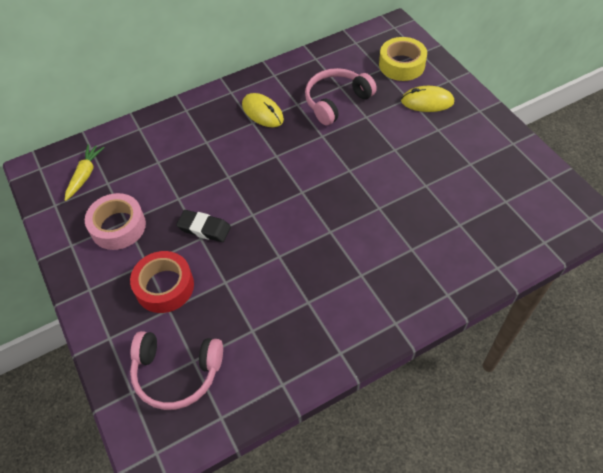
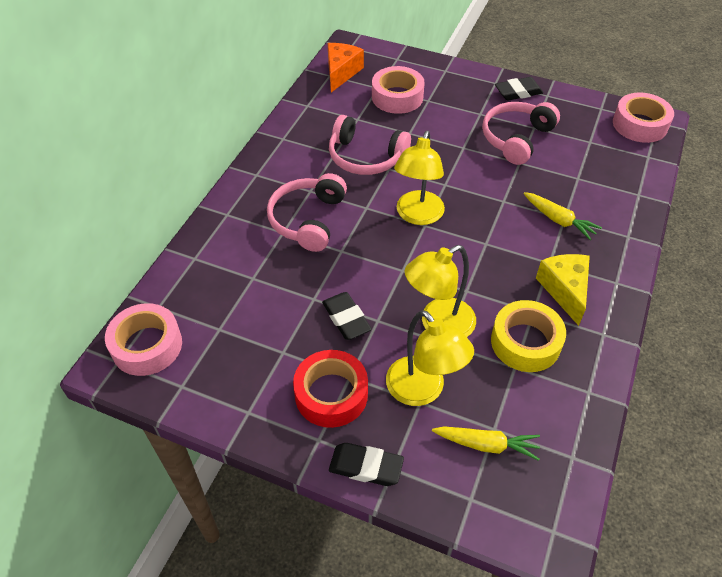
black eraser: [176,210,231,242] = 1 -> [322,292,372,340] [329,443,404,486] [495,77,543,100] = 3
orange cheese: none = 0 -> [328,43,364,92] = 1
pink headphones: [130,331,223,410] [305,68,377,125] = 2 -> [267,173,347,252] [329,115,411,175] [482,102,560,165] = 3
pink tape: [85,193,146,250] = 1 -> [105,303,182,376] [372,66,425,114] [613,93,674,143] = 3
yellow carrot: [65,144,105,201] = 1 -> [432,426,540,461] [523,192,602,240] = 2
yellow cheese: none = 0 -> [536,254,590,326] = 1
yellow lamp: none = 0 -> [386,310,474,406] [394,131,445,225] [405,245,476,337] = 3
yellow mouse: [242,93,284,127] [401,86,454,112] = 2 -> none = 0

